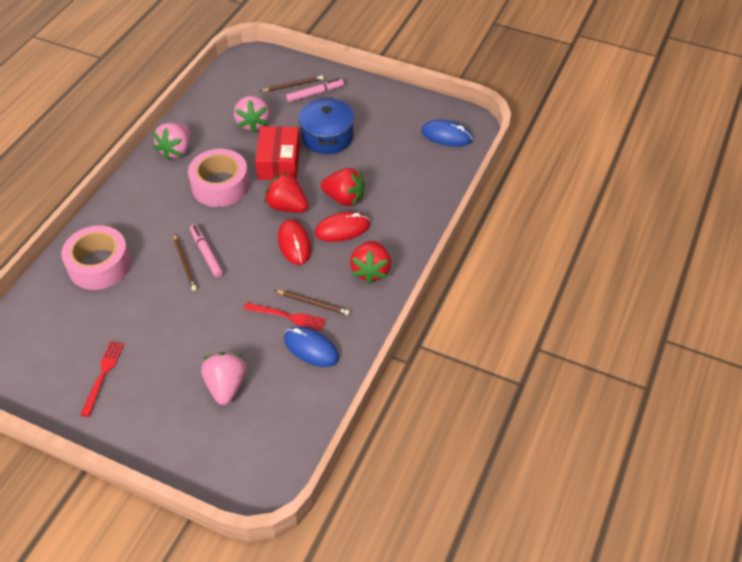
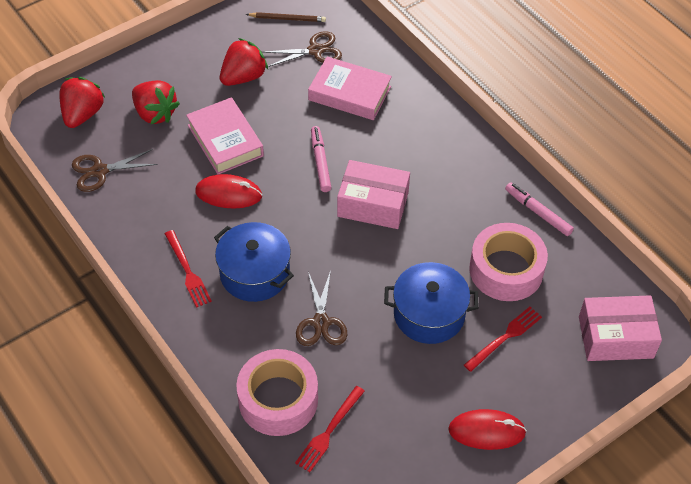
blue mouse: [284,326,339,367] [421,119,473,147] = 2 -> none = 0
blue pot: [299,97,354,154] = 1 -> [214,222,294,302] [384,262,478,344] = 2
brown pencil: [174,234,197,291] [260,75,324,92] [275,290,350,315] = 3 -> [246,12,326,22] = 1
brown scissors: none = 0 -> [72,149,158,192] [263,31,342,67] [296,270,347,346] = 3
pink book: none = 0 -> [186,97,264,175] [308,56,392,120] = 2
pink box: none = 0 -> [337,160,410,229] [579,295,662,361] = 2
pink strawberry: [153,122,190,160] [201,352,246,405] [234,96,270,133] = 3 -> none = 0
red box: [255,126,300,180] = 1 -> none = 0
red fork: [81,341,124,417] [243,303,326,331] = 2 -> [165,230,212,308] [295,386,365,472] [464,307,542,372] = 3

